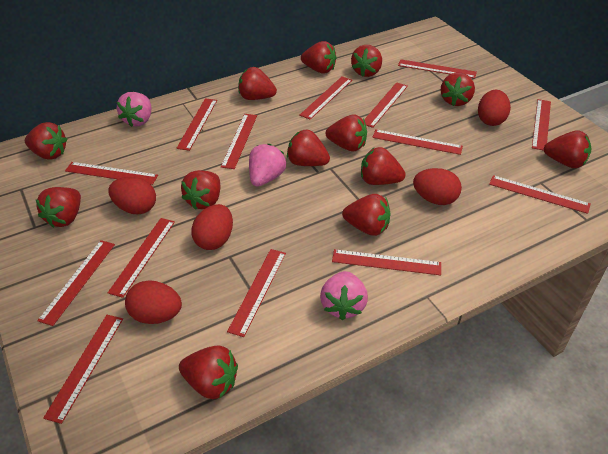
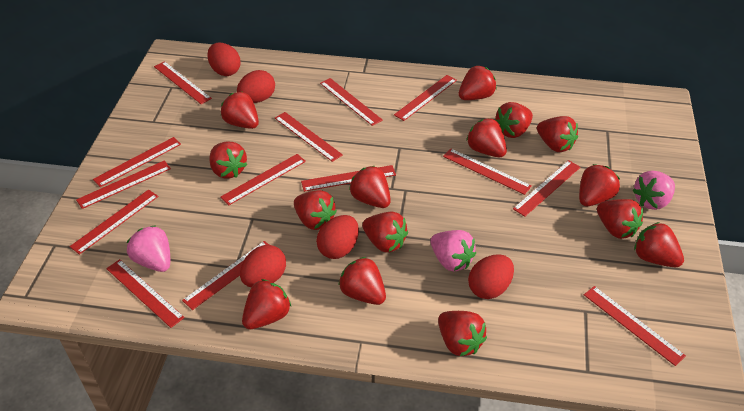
red strawberry: [25,122,68,160] [36,187,81,228] [179,345,238,399] [181,170,220,210] [238,67,277,100] [287,129,330,166] [301,41,336,73] [326,115,367,151] [342,194,391,236] [351,45,382,77] [361,147,406,185] [441,72,475,106] [544,130,591,168] = 13 -> [209,142,248,178] [221,92,259,129] [242,279,291,329] [294,190,337,230] [338,257,386,305] [349,166,391,208] [362,212,408,253] [438,311,487,356] [459,66,497,100] [466,118,507,157] [495,102,533,138] [537,116,578,152] [579,164,620,206] [597,199,643,239] [634,222,684,267] = 15

